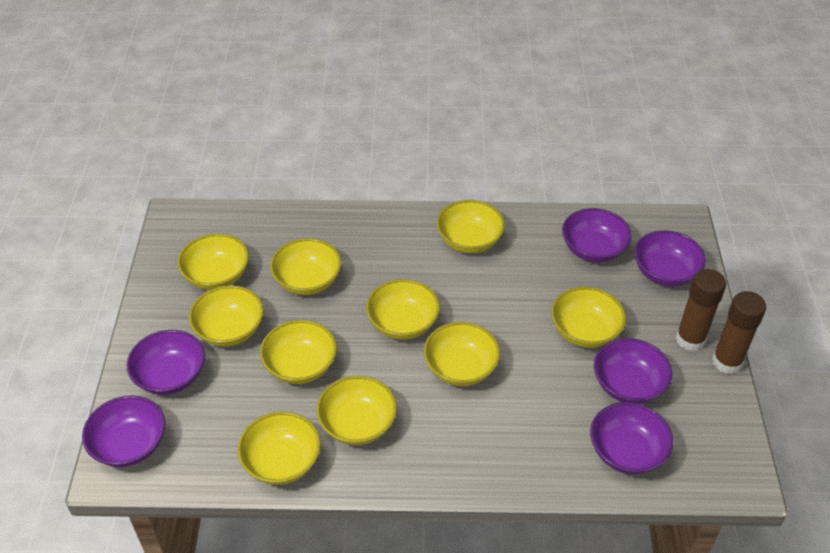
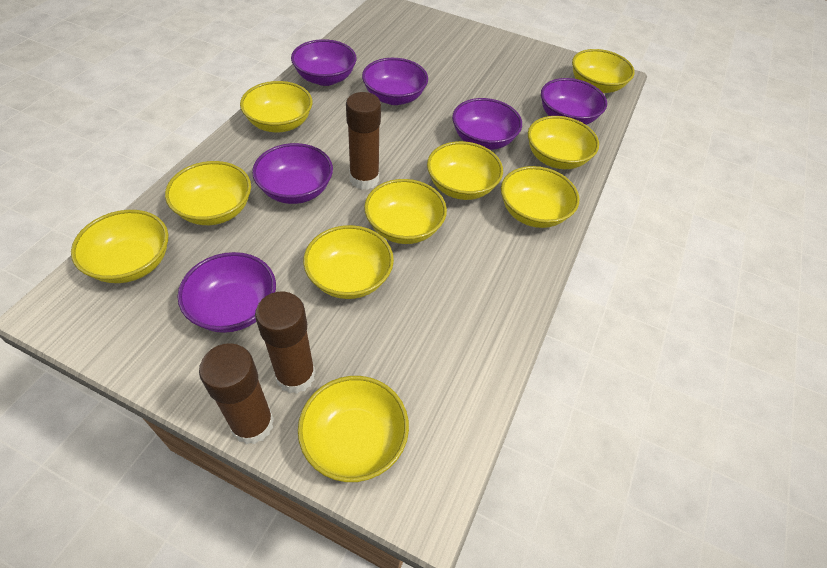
brown glue stick: [676,269,726,351] [712,291,766,374] = 2 -> [199,343,274,445] [255,292,315,394] [346,92,381,190] = 3

